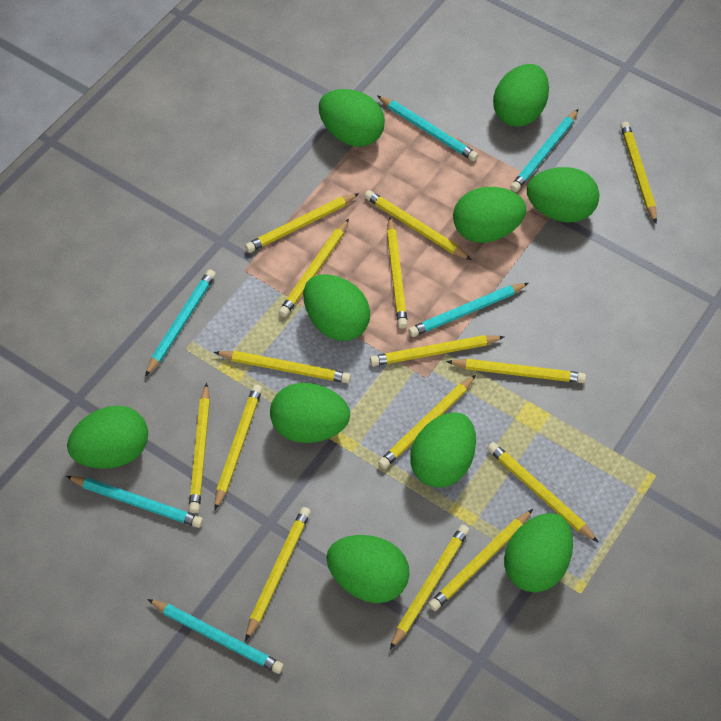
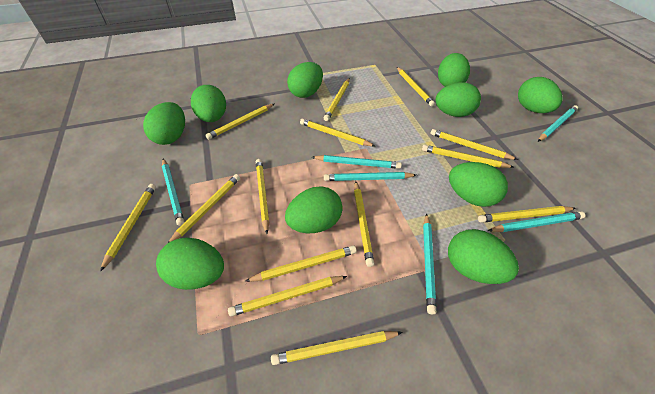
yellow pencil: [189,383,210,513] [214,351,351,383] [214,384,262,510] [245,193,359,253] [245,507,311,641] [279,219,349,317] [364,190,471,260] [370,335,504,366] [378,375,476,469] [387,216,408,329] [390,525,469,650] [428,509,533,611] [446,359,586,383] [487,442,598,542] [621,121,657,224] = 15 -> [100,184,156,272] [168,174,240,243] [205,104,274,140] [228,276,347,317] [245,246,357,282] [256,159,269,234] [271,331,403,365] [300,119,375,146] [324,78,350,121] [354,181,374,267] [397,67,435,107] [422,145,515,168] [430,129,518,160] [478,206,576,223] = 14

